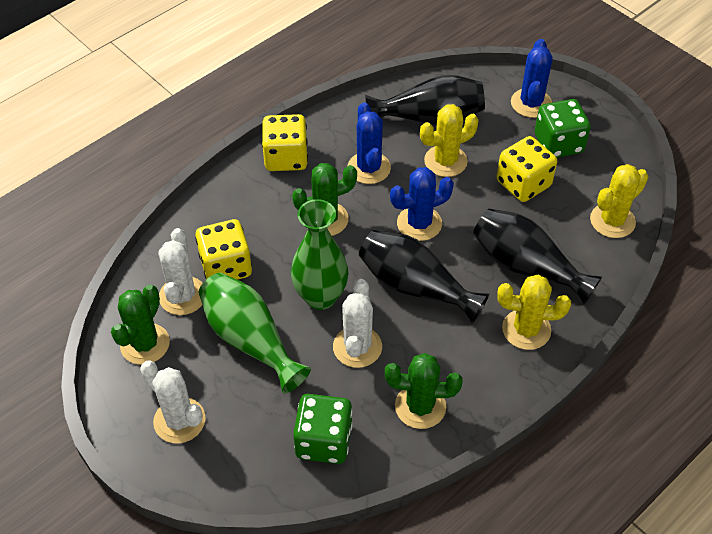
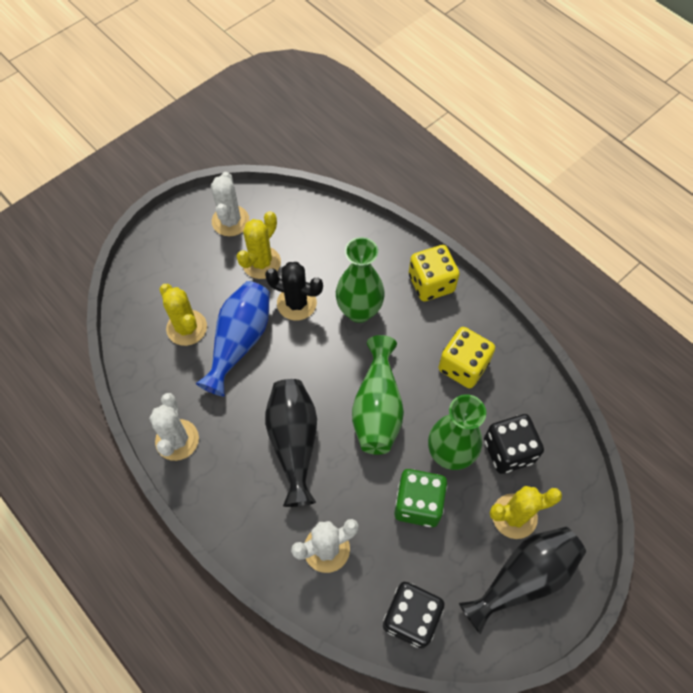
black cactus: none = 0 -> [265,262,323,321] = 1
black dice: none = 0 -> [383,582,445,648] [484,414,544,474] = 2
black vase: [359,230,490,324] [365,75,485,125] [473,208,602,305] = 3 -> [265,379,317,507] [459,527,586,634] = 2
blue cactus: [348,102,391,184] [390,167,454,241] [511,39,553,118] = 3 -> none = 0
blue vase: none = 0 -> [196,281,270,396] = 1
green cactus: [111,285,170,365] [292,163,357,236] [385,353,462,429] = 3 -> none = 0
green dice: [293,394,352,464] [535,99,591,158] = 2 -> [394,469,447,527] = 1
green vase: [199,273,311,393] [291,199,348,310] = 2 -> [336,237,385,323] [352,335,404,455] [428,394,486,470] = 3
yellow dice: [195,219,252,280] [262,114,308,171] [497,136,557,202] = 3 -> [409,245,460,301] [438,327,495,388] = 2

